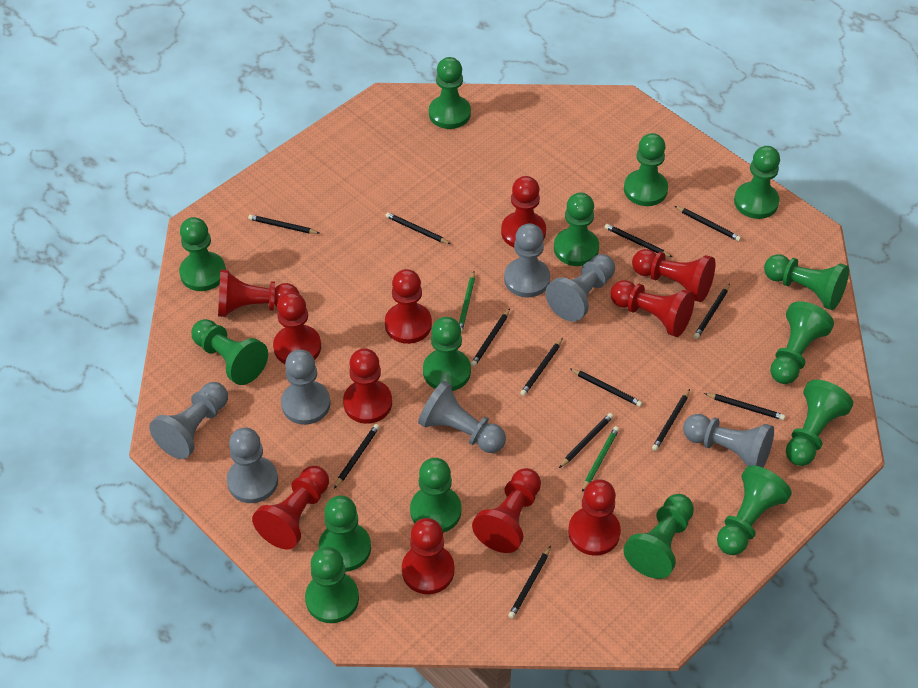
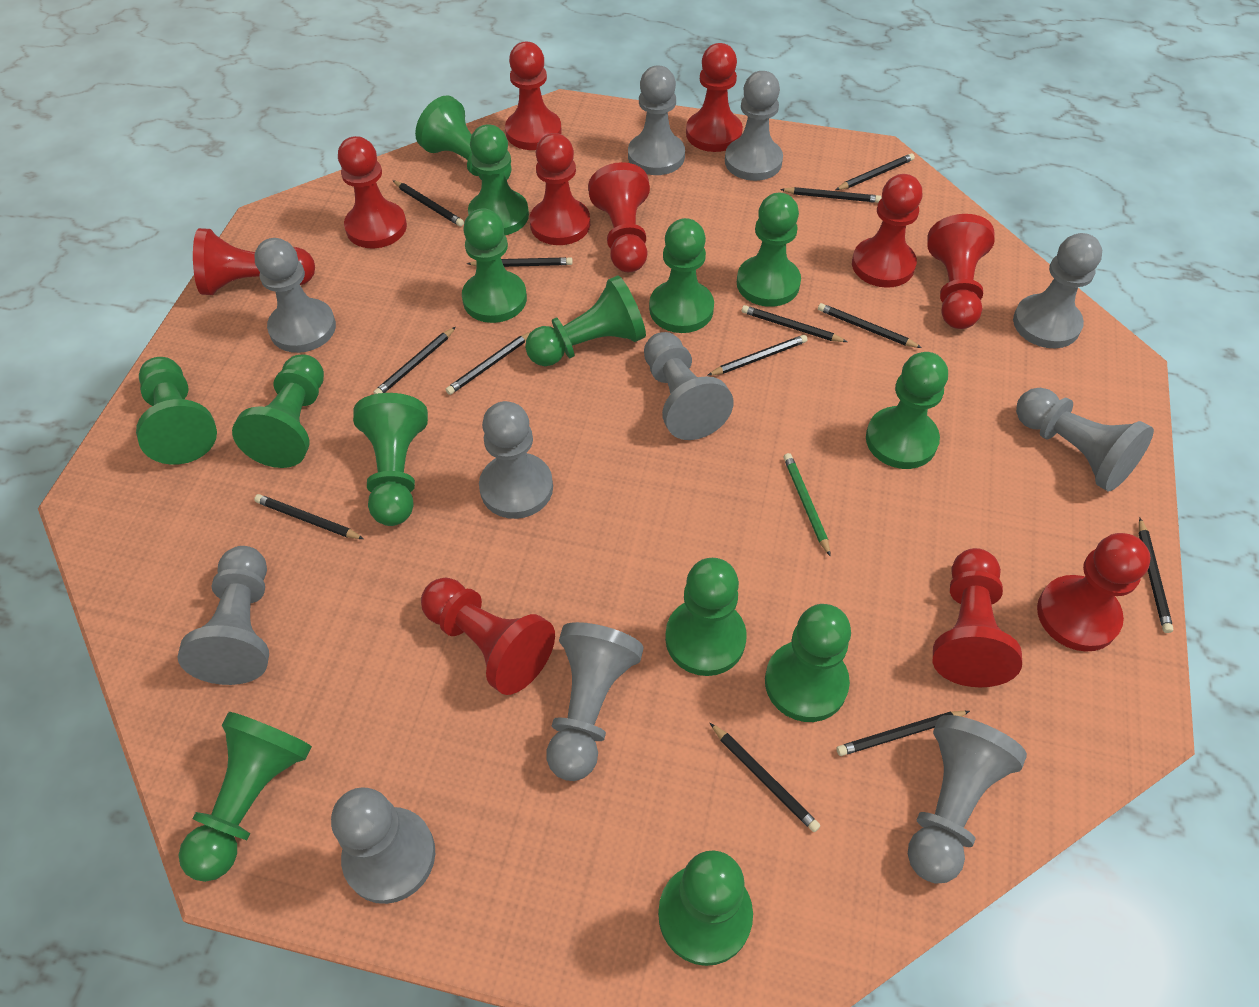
green pawn: [179,217,226,291] [191,319,268,385] [305,547,359,623] [318,495,371,572] [410,458,462,533] [423,317,471,391] [429,57,471,129] [554,193,599,266] [623,494,694,579] [624,133,668,206] [717,465,792,555] [734,146,780,219] [764,254,849,310] [770,301,834,384] [786,380,853,466] = 15 -> [136,357,217,465] [178,712,312,882] [232,354,324,468] [353,393,428,526] [415,95,511,180] [462,208,527,323] [468,124,529,235] [525,275,646,366] [649,218,714,333] [658,851,753,966] [665,558,747,676] [737,193,801,307] [765,604,851,722] [866,352,948,469] = 14
green pencil: [459,271,475,333] [582,426,619,492] = 2 -> [783,453,831,557] = 1
grey pawn: [149,382,228,459] [227,428,278,503] [281,350,330,425] [418,381,506,453] [504,223,550,297] [545,254,615,322] [683,414,774,468] = 7 -> [177,546,269,685] [255,238,336,353] [331,787,435,904] [479,401,553,519] [546,622,644,781] [628,66,685,175] [644,332,733,440] [725,71,783,181] [908,715,1027,884] [1013,233,1102,348] [1016,388,1154,491] = 11

